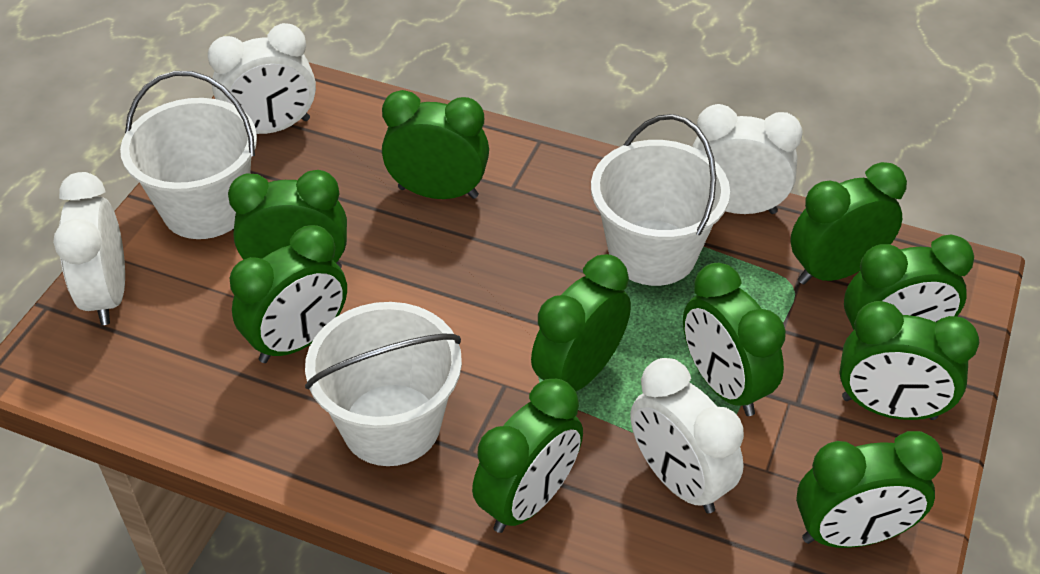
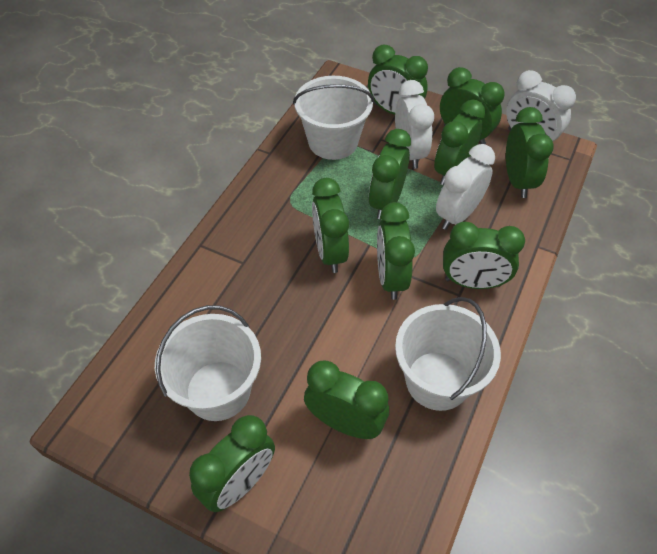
white clock: [53,172,125,325] [208,23,316,134] [631,358,744,513] [692,104,803,214] = 4 -> [395,80,434,169] [436,144,495,230] [506,70,576,141] = 3

